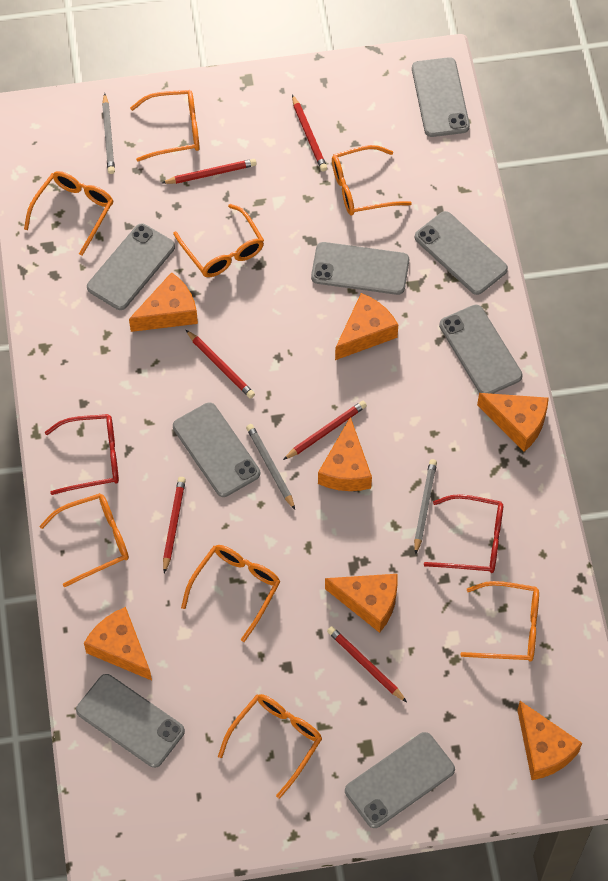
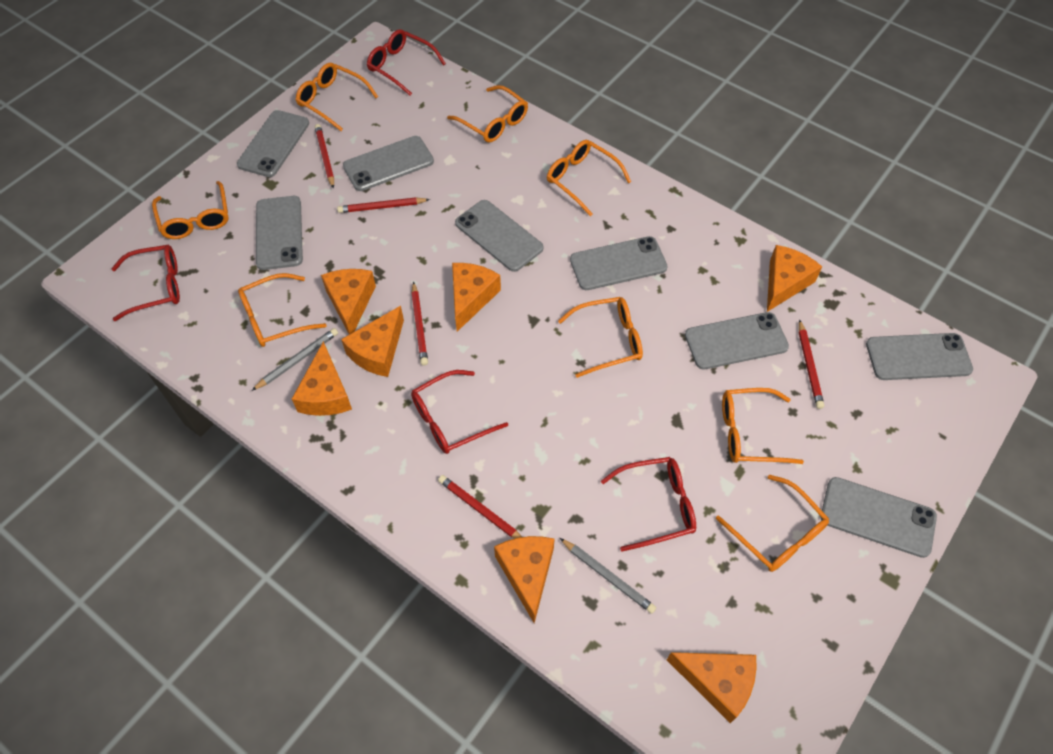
grey pencil: [102,93,115,174] [246,424,295,510] [414,459,437,555] = 3 -> [252,328,338,391] [560,538,656,614] = 2
red glasses: [45,414,119,495] [424,494,503,573] = 2 -> [111,245,180,321] [367,29,446,96] [411,370,508,454] [601,457,696,552] = 4
red pencil: [162,159,257,184] [163,477,186,574] [186,330,255,399] [283,401,367,460] [292,94,328,172] [327,626,407,702] = 6 -> [315,124,334,189] [337,197,430,213] [411,282,428,366] [438,475,522,539] [799,319,824,409] = 5

